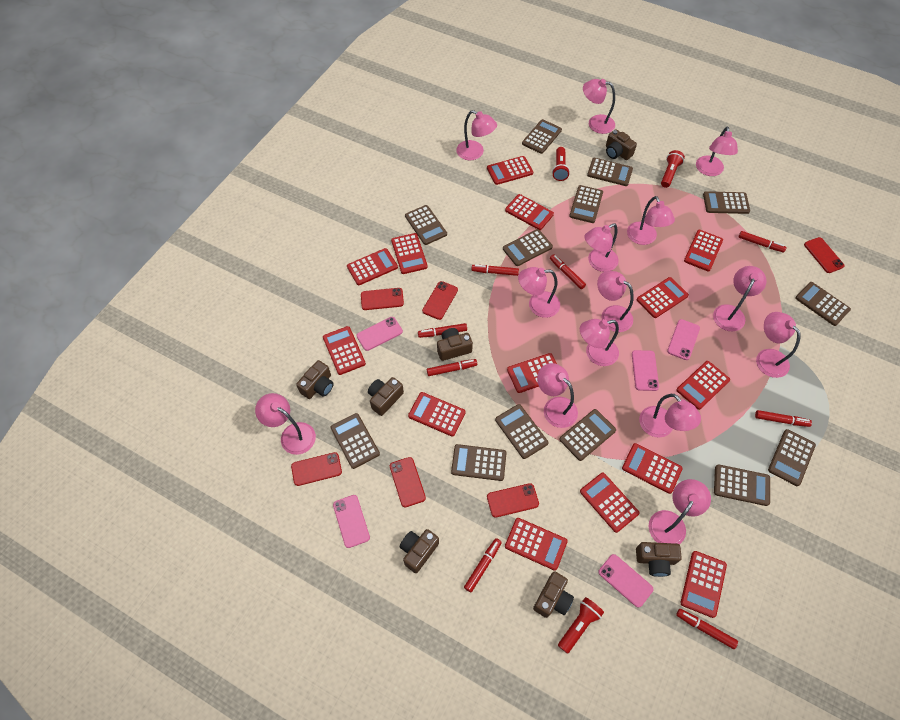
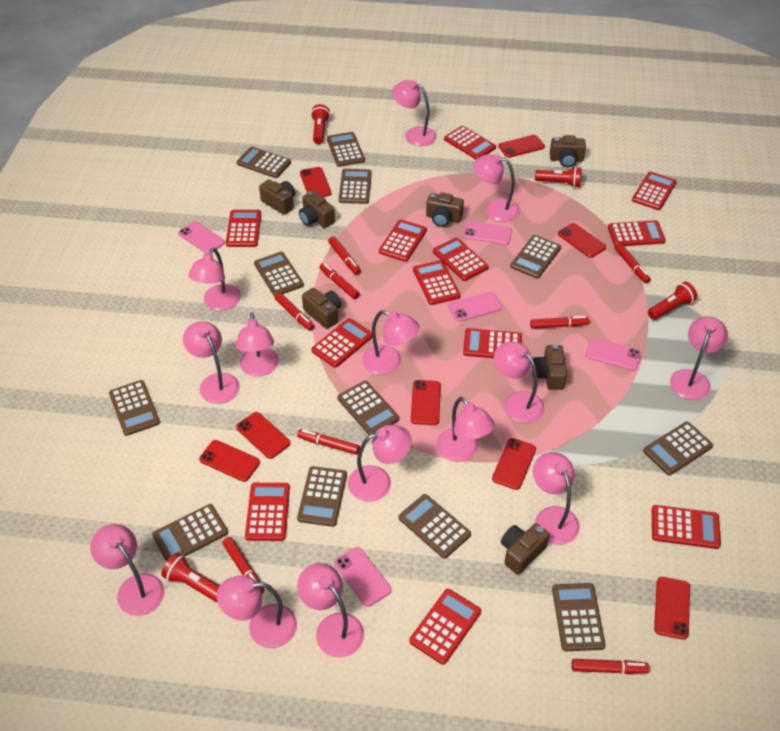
brown calculator: [330,413,380,469] [405,205,447,245] [451,444,506,481] [495,404,548,459] [503,229,553,266] [522,119,562,154] [559,409,616,461] [569,185,603,223] [587,158,633,186] [703,191,750,214] [714,464,770,506] [768,429,816,486] [795,282,851,326] = 13 -> [109,380,160,436] [152,504,228,562] [236,147,291,178] [254,252,304,296] [297,466,347,527] [327,132,365,167] [337,381,399,435] [339,169,372,204] [399,494,471,559] [510,235,561,279] [552,583,606,651] [643,422,713,476] = 12
red calculator: [323,326,366,375] [347,248,398,285] [391,233,428,274] [408,392,466,437] [487,156,533,185] [505,194,554,230] [505,518,568,571] [507,353,557,393] [580,473,639,533] [622,443,683,494] [637,277,689,318] [676,361,730,410] [680,551,727,618] [684,230,723,271] = 14 -> [226,210,261,247] [245,483,290,541] [311,318,372,368] [379,219,427,262] [409,589,481,665] [413,260,460,305] [433,238,489,281] [444,126,496,159] [463,328,522,358] [608,220,666,246] [632,172,677,210] [652,505,721,549] = 12
red flashlight: [552,147,570,181] [558,597,604,654] [661,150,685,188] = 3 -> [161,553,219,602] [311,104,330,144] [535,167,582,188] [648,282,697,320] = 4
red phone: [291,452,342,486] [361,288,404,310] [390,457,426,507] [422,281,458,320] [487,483,539,518] [804,237,844,273] = 6 -> [199,440,260,482] [236,412,290,459] [300,167,332,197] [411,380,441,425] [492,438,536,490] [499,135,545,158] [558,223,606,258] [654,577,690,640] = 8

